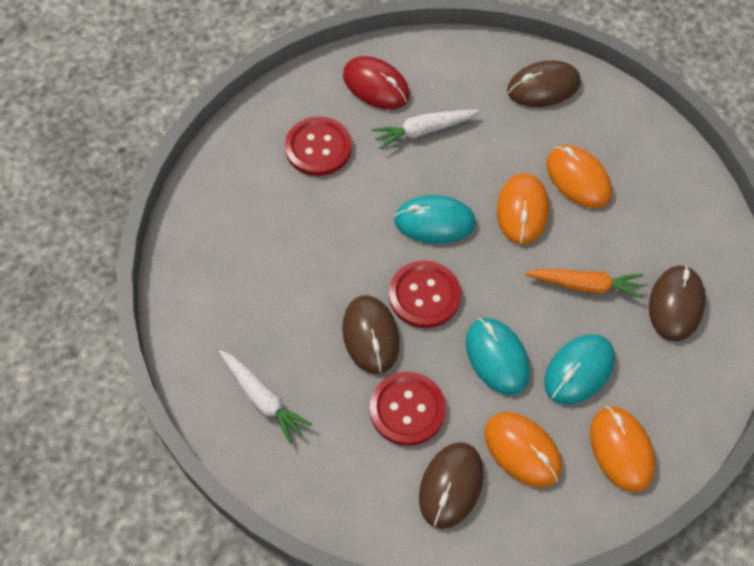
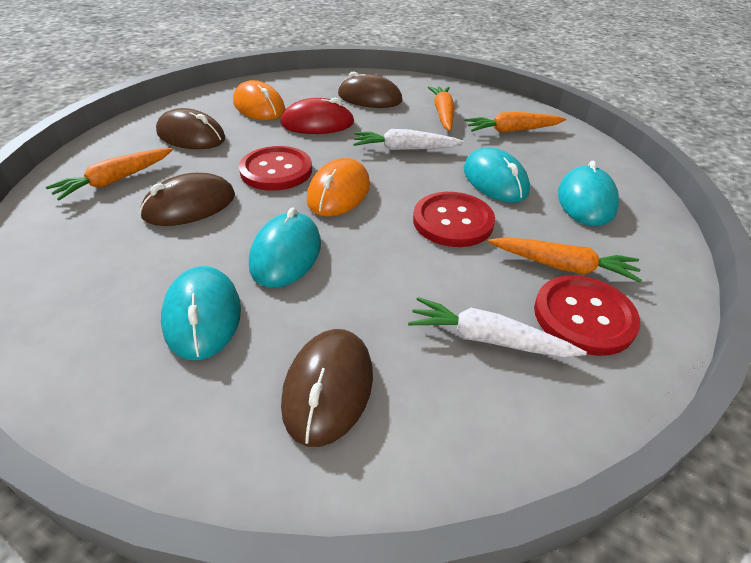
orange carrot: [525,269,644,299] = 1 -> [46,148,173,201] [428,86,455,131] [465,112,566,133] [488,237,642,283] = 4
orange mouse: [485,412,562,488] [497,173,549,245] [547,145,612,208] [590,406,655,493] = 4 -> [233,80,285,120] [307,158,370,217] = 2
turquoise mouse: [394,195,476,244] [466,318,530,395] [544,334,615,405] = 3 -> [161,266,241,360] [249,208,321,288] [464,147,530,203] [558,161,619,226] = 4

